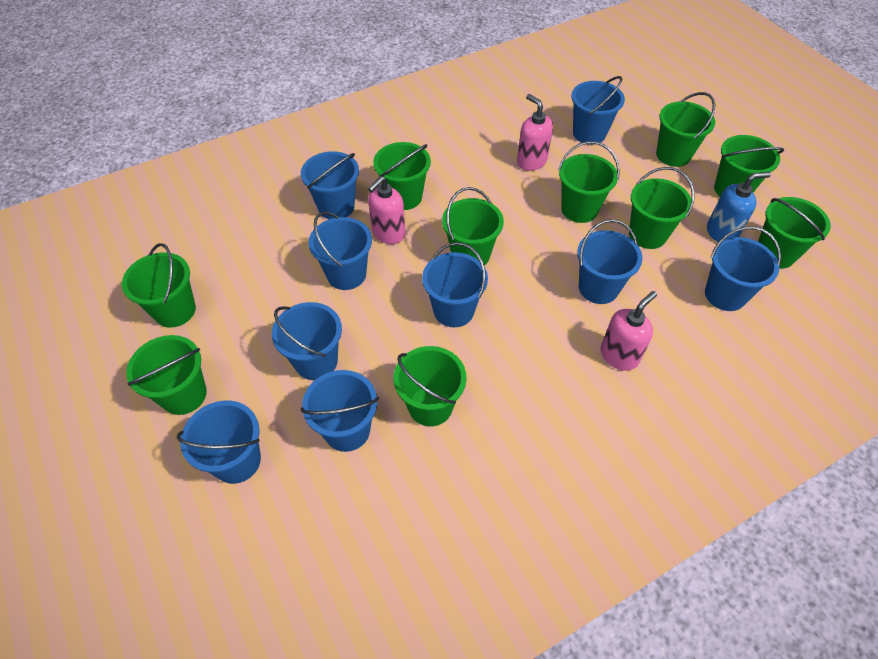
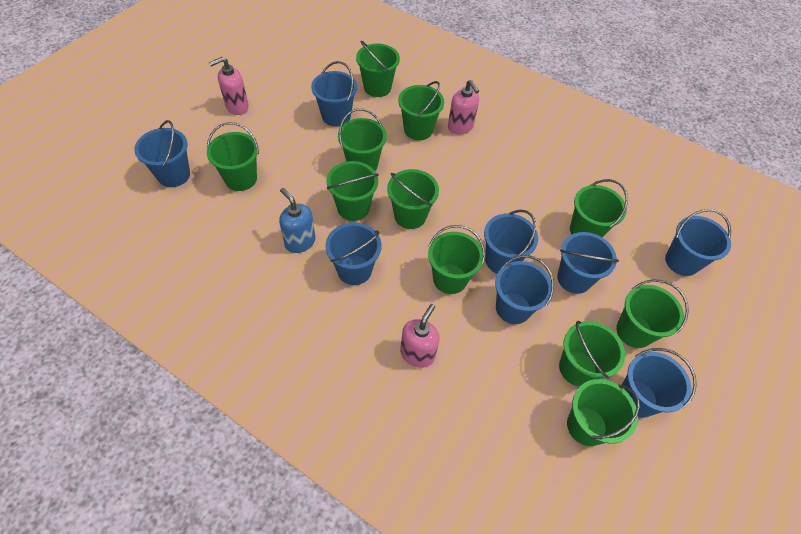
blue bucket: [177,401,261,484] [272,302,342,380] [301,151,359,219] [301,370,379,452] [309,212,372,290] [422,242,488,327] [571,76,625,145] [577,219,643,304] [705,226,781,311] = 9 -> [134,120,190,187] [311,61,357,126] [326,223,381,285] [484,210,538,274] [495,255,554,324] [557,232,619,294] [622,348,697,418] [665,209,731,276] = 8
green bucket: [122,243,196,327] [126,335,207,415] [373,142,431,210] [394,346,467,426] [442,187,504,266] [558,141,620,223] [629,167,695,249] [656,92,715,167] [714,135,784,196] [758,197,831,269] = 10 -> [207,122,259,191] [327,161,379,221] [338,109,387,171] [356,41,400,97] [387,169,439,229] [398,81,444,140] [428,225,485,294] [559,321,625,386] [567,379,640,446] [570,179,628,237] [616,279,689,348] = 11

